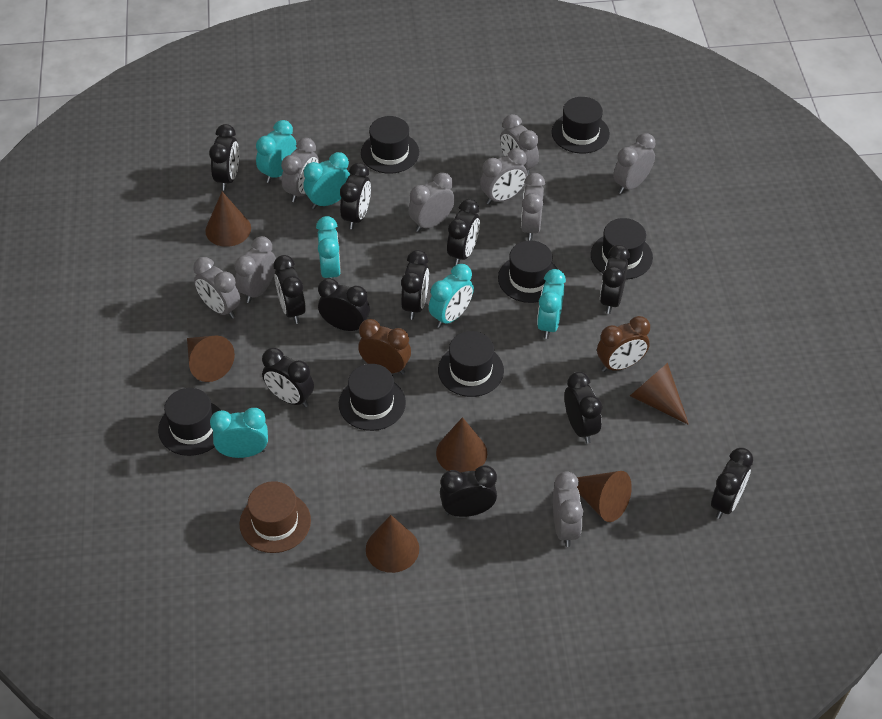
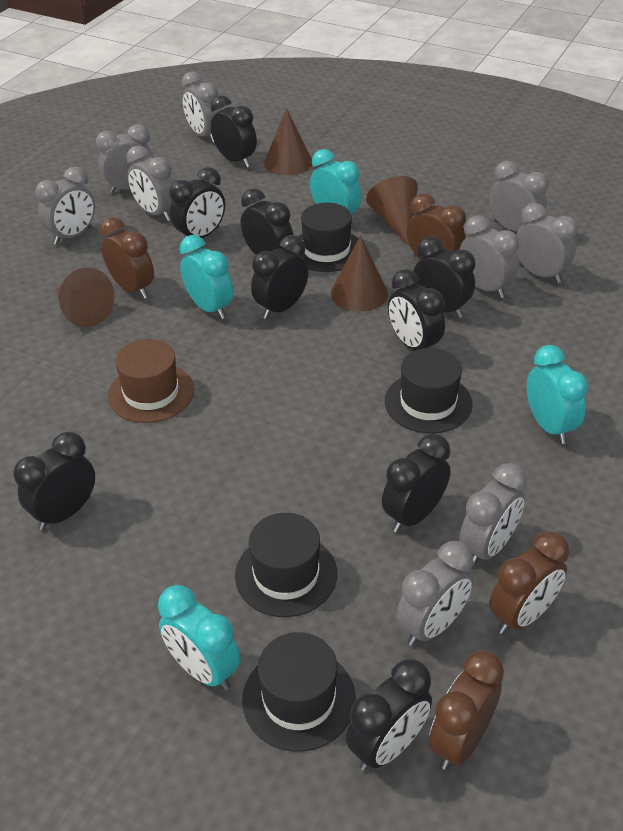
black clock: [209,124,239,191] [262,348,314,407] [274,255,306,324] [318,278,370,331] [340,163,371,229] [401,250,429,319] [440,466,497,517] [447,199,480,266] [565,372,602,443] [600,245,630,314] [711,448,753,519] = 11 -> [13,432,95,530] [169,167,225,239] [211,95,257,168] [241,188,293,255] [251,235,309,319] [346,659,432,771] [382,434,451,533] [388,269,445,350] [413,236,475,318] = 9
black hat: [158,388,221,456] [339,364,406,431] [361,116,419,174] [438,331,504,397] [498,240,557,303] [552,97,610,154] [591,218,653,280] = 7 -> [235,513,337,617] [242,632,356,752] [297,203,358,272] [385,348,472,434] = 4
brown clock: [358,319,411,375] [597,316,650,372] = 2 -> [100,217,154,299] [407,193,466,259] [429,651,504,770] [489,532,569,634] = 4
brown cone: [187,336,235,382] [205,192,251,247] [366,515,419,573] [436,417,487,473] [577,471,632,522] [630,363,689,425] = 6 -> [57,267,114,327] [264,108,312,175] [331,236,388,312] [366,176,418,246] = 4
turquoise clock: [210,408,268,458] [256,120,296,183] [304,152,350,209] [316,216,341,279] [429,264,474,328] [537,269,566,339] = 6 -> [158,585,241,691] [180,235,233,319] [310,149,362,225] [527,345,589,444] = 4

